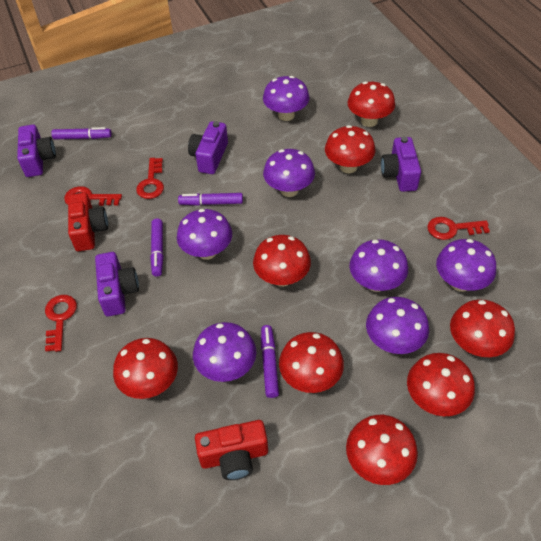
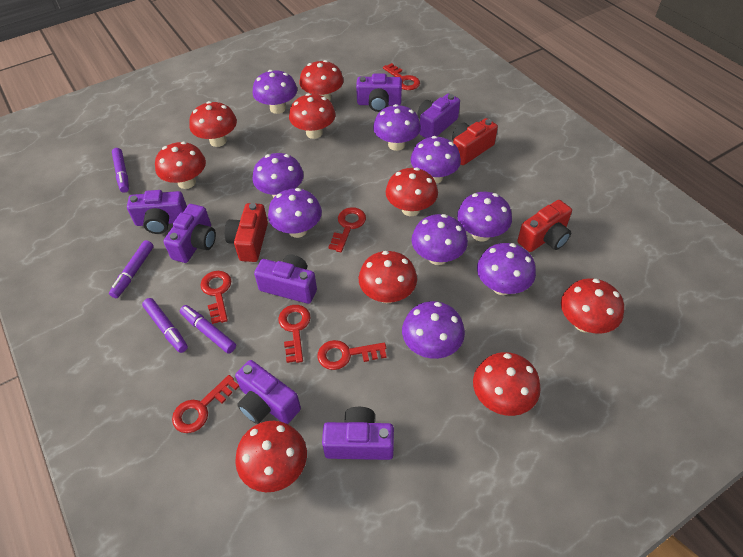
purple camera: [17,125,56,177] [95,252,139,316] [188,121,228,174] [381,137,421,192] = 4 -> [127,190,187,234] [163,204,216,263] [235,360,301,424] [254,254,317,304] [322,407,394,460] [356,73,402,112] [417,94,460,138] = 7
purple mushroom: [177,209,232,260] [193,322,256,382] [263,76,310,121] [263,149,315,197] [349,239,408,292] [366,297,429,354] [436,239,496,292] = 7 -> [252,153,304,198] [253,70,297,114] [268,188,322,238] [373,104,421,151] [402,301,465,359] [411,136,461,184] [411,214,468,265] [457,192,512,241] [477,243,536,295] = 9
red camera: [68,193,108,251] [195,420,268,480] = 2 -> [224,203,268,262] [452,118,498,165] [517,200,572,252] = 3
red key: [45,295,77,352] [64,186,122,206] [136,158,164,199] [427,217,490,240] = 4 -> [172,375,239,433] [200,271,231,324] [278,305,311,363] [317,340,387,370] [328,207,366,252] [383,63,420,90] = 6
red mushroom: [113,338,178,399] [253,235,311,287] [279,332,344,393] [325,125,375,173] [346,415,418,485] [347,81,395,127] [407,353,475,416] [450,299,515,357] = 8 -> [155,142,206,189] [189,101,237,147] [235,421,307,492] [289,93,336,139] [299,60,343,101] [359,251,417,303] [386,168,438,216] [473,352,541,416] [561,278,624,334] = 9

